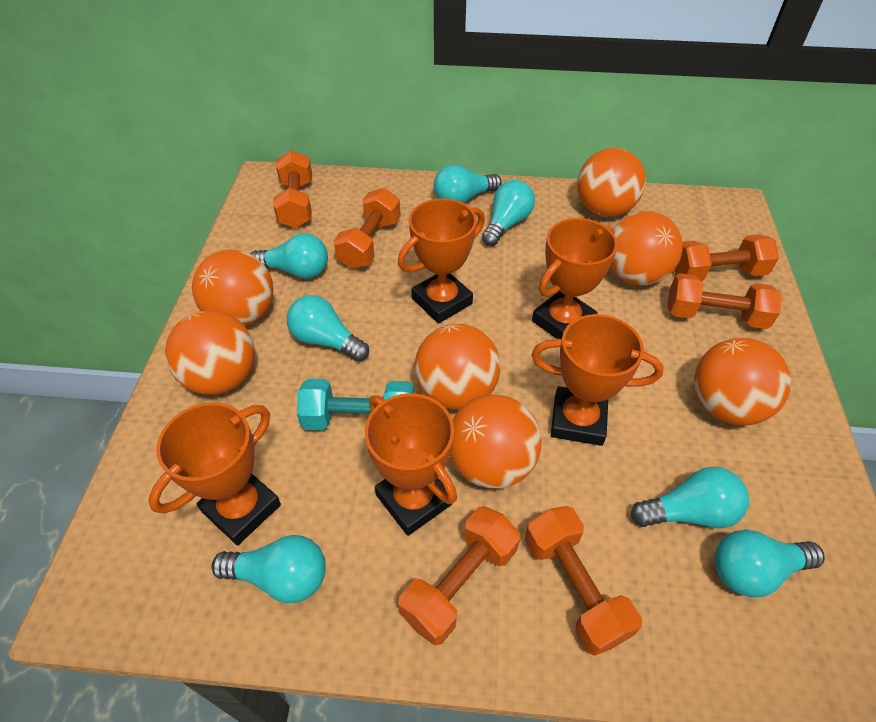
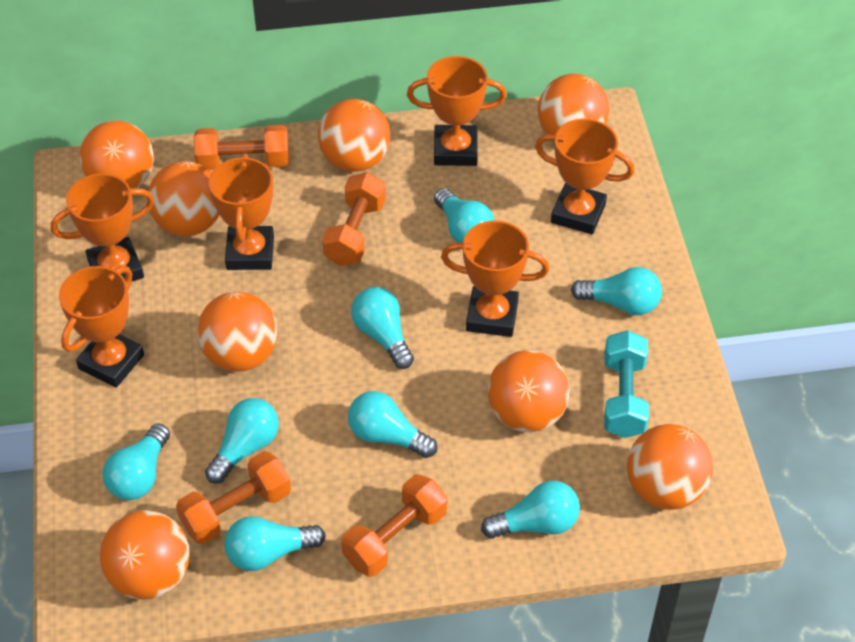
orange ball: [165,310,255,395] [192,249,273,326] [415,324,501,410] [450,394,541,489] [577,148,646,217] [610,211,683,285] [694,338,791,425] = 7 -> [80,120,154,189] [100,510,190,600] [148,161,219,236] [197,292,278,372] [318,99,390,172] [487,350,570,432] [538,74,610,134] [627,424,713,510] = 8
orange dumbbell: [273,150,312,228] [334,188,401,269] [398,506,520,645] [525,506,642,656] [668,273,782,329] [674,234,779,282] = 6 -> [176,451,291,544] [194,125,289,170] [322,172,386,266] [341,475,447,577] = 4
orange trophy: [148,402,281,545] [365,393,457,536] [398,198,485,323] [531,314,664,446] [532,218,618,339] = 5 -> [51,173,154,281] [59,266,144,388] [208,154,274,270] [407,56,507,166] [441,221,549,337] [535,119,634,234] = 6
turquoise light bulb: [211,535,326,603] [251,233,328,279] [287,295,369,361] [434,165,502,203] [482,180,535,246] [631,467,749,528] [715,530,825,597] = 7 -> [102,423,170,500] [205,398,279,484] [224,516,326,571] [348,391,437,458] [351,287,414,369] [434,188,495,243] [481,481,580,539] [571,267,662,315] = 8

